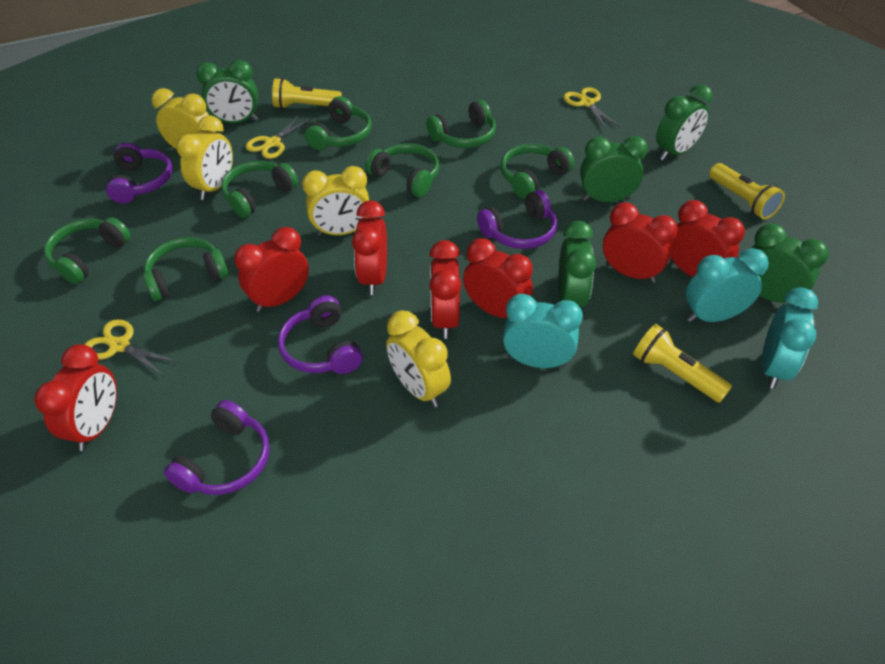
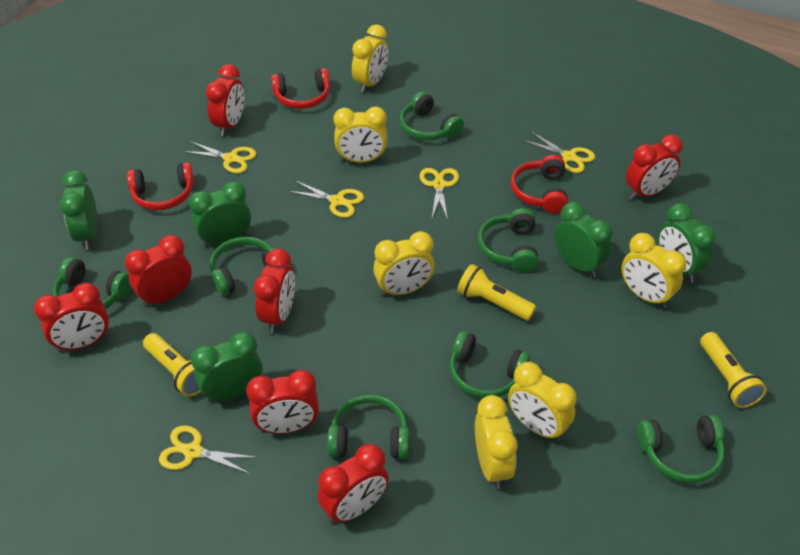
purple headphones: [106,143,173,203] [164,400,270,495] [278,295,363,374] [477,190,557,249] = 4 -> none = 0
red headphones: none = 0 -> [127,162,194,210] [271,68,330,109] [511,155,568,214] = 3
turquoise clock: [503,294,583,368] [686,248,769,322] [761,287,818,389] = 3 -> none = 0
yellow clock: [151,88,215,150] [176,116,233,200] [302,166,369,236] [386,310,451,407] = 4 -> [333,106,387,163] [352,25,388,93] [373,231,435,296] [475,395,517,489] [508,362,577,441] [621,233,687,308] = 6
yellow scissors: [84,319,178,376] [246,115,312,159] [563,87,620,130] = 3 -> [159,425,258,474] [183,141,256,173] [287,181,364,218] [420,168,459,220] [523,132,595,173] = 5

